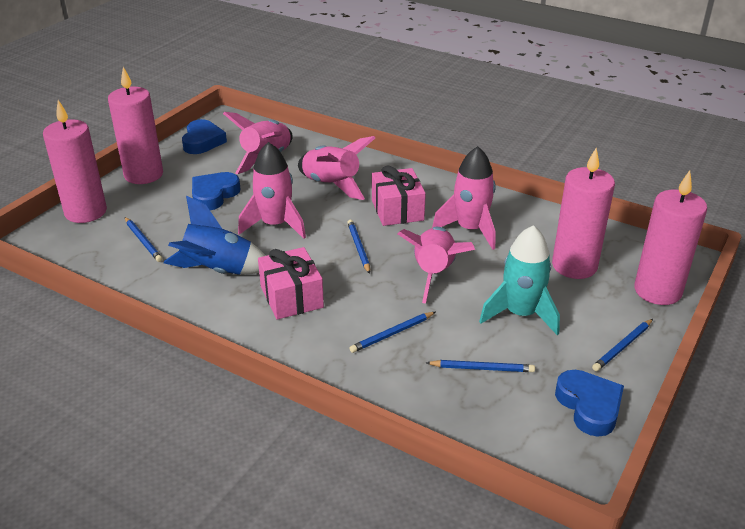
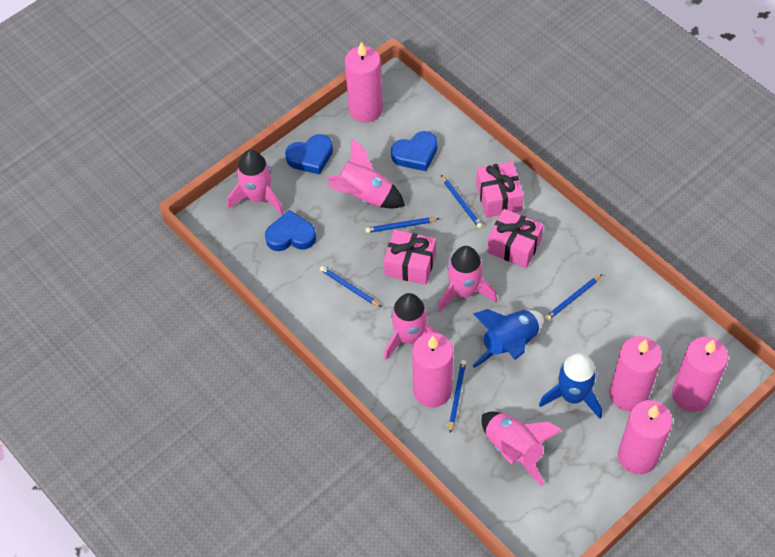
blue rocket: [163,195,265,275] = 1 -> [473,309,543,368] [539,353,602,419] = 2
pink candle: [43,100,107,223] [108,67,163,184] [552,148,615,279] [634,170,707,305] = 4 -> [345,42,383,123] [412,333,454,407] [609,336,662,411] [618,400,673,474] [672,337,728,412] = 5
pink gift: [258,247,324,320] [372,165,426,226] = 2 -> [384,229,436,285] [476,161,524,218] [487,209,543,268] = 3
turquoise rocket: [479,225,560,335] = 1 -> none = 0

